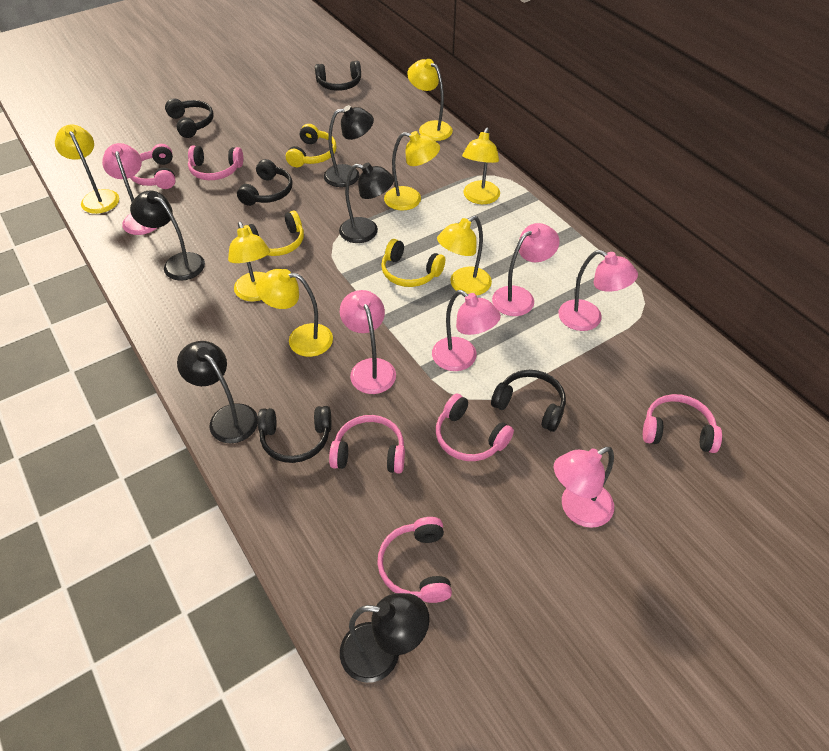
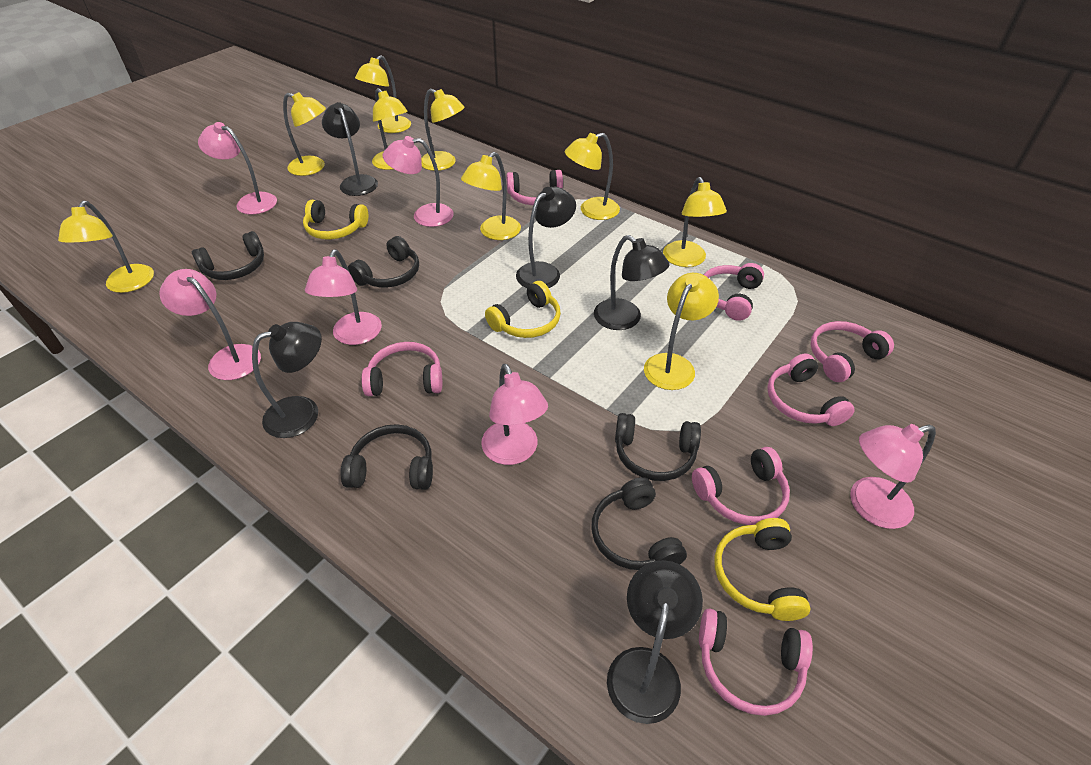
pink headphones: [130,144,176,189] [188,145,243,180] [329,415,405,474] [377,517,452,603] [436,394,514,461] [643,394,722,453] = 6 -> [361,342,442,396] [506,170,563,205] [692,447,790,525] [699,608,813,716] [704,263,764,321] [767,353,855,426] [810,321,894,382] = 7
yellow lamp: [55,125,119,214] [228,222,270,301] [256,269,333,357] [384,131,440,211] [407,59,453,141] [437,216,492,296] [462,128,500,204] = 7 -> [58,201,154,293] [283,92,326,176] [355,55,411,133] [372,88,408,170] [421,89,465,171] [461,152,521,240] [565,133,620,220] [644,273,719,390] [663,177,727,267] = 9

